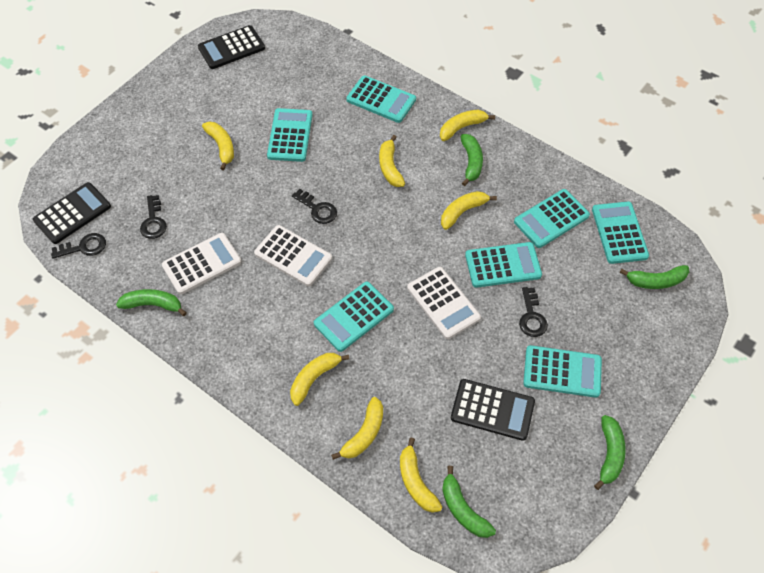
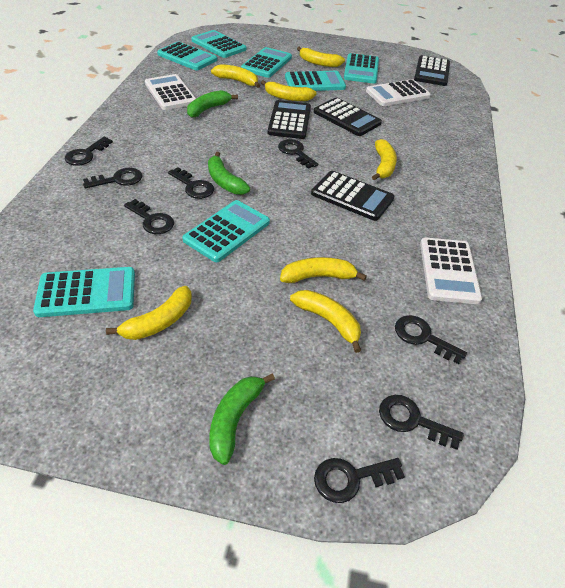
black calculator: [33,182,111,244] [198,25,265,69] [451,379,535,441] = 3 -> [268,100,311,139] [311,171,394,221] [314,98,382,136] [414,55,450,86] = 4
black key: [51,233,106,259] [140,195,167,239] [292,189,337,224] [519,287,548,337] = 4 -> [65,137,113,166] [83,168,142,189] [124,199,174,234] [168,167,214,199] [278,139,318,169] [314,458,405,503] [379,395,464,450] [395,315,467,364] = 8
green banana: [116,289,187,316] [442,466,496,538] [461,134,483,186] [594,415,626,490] [619,265,689,289] = 5 -> [187,90,238,118] [208,152,250,195] [209,373,275,465] = 3

